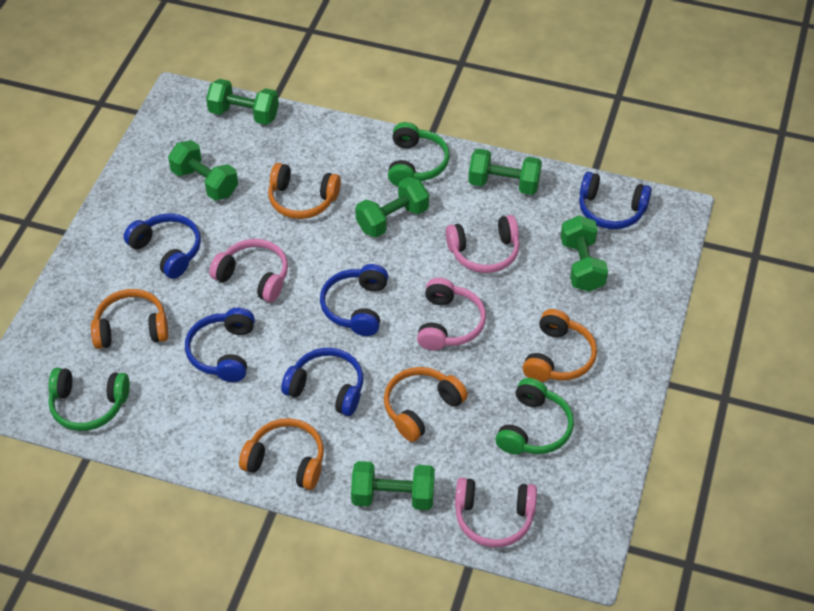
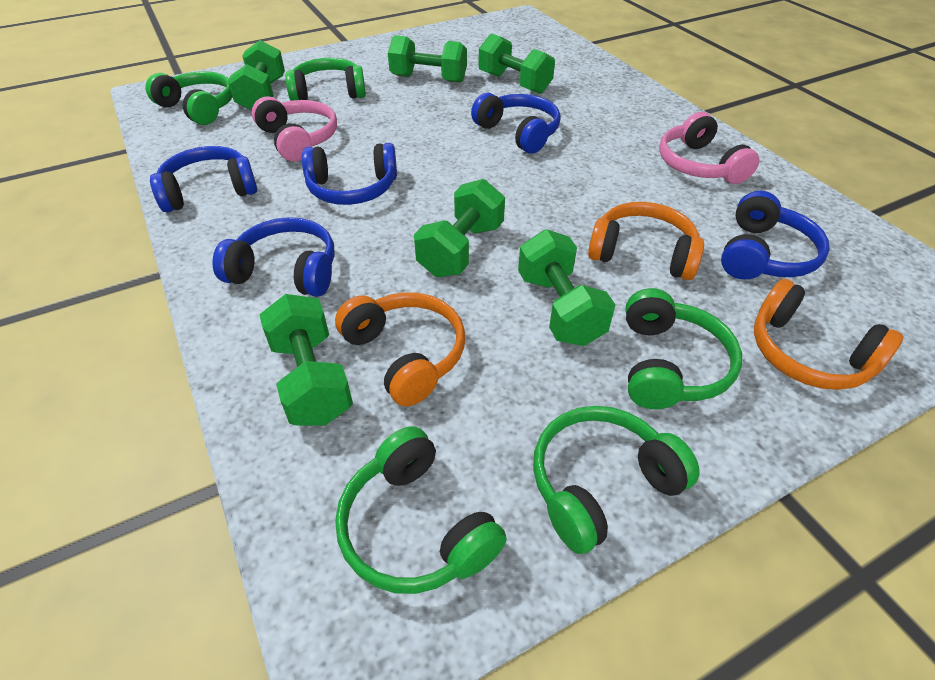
green headphones: [48,368,130,431] [388,122,450,186] [495,378,574,455] = 3 -> [146,71,232,125] [285,58,366,101] [335,426,507,594] [533,406,700,554] [626,288,742,409] = 5
orange headphones: [91,289,168,349] [239,418,324,490] [268,163,341,219] [384,367,468,442] [523,309,597,382] = 5 -> [335,292,465,406] [588,202,704,280] [754,279,904,390] = 3
pink headphones: [209,239,288,302] [417,278,486,350] [446,215,520,273] [455,477,537,547] = 4 -> [252,96,337,162] [659,112,759,184] = 2

